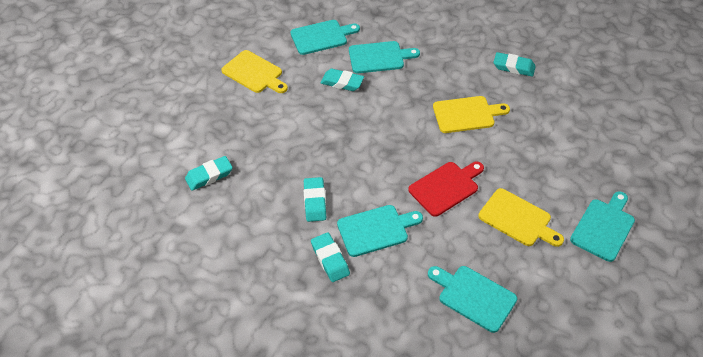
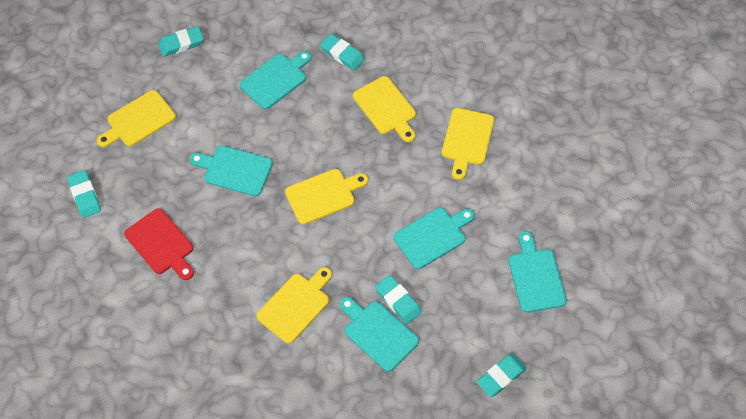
yellow cutting board: [221,50,288,93] [433,96,510,133] [478,188,564,247] = 3 -> [97,90,176,147] [257,267,332,344] [285,169,368,225] [353,76,416,142] [442,108,494,180] = 5

